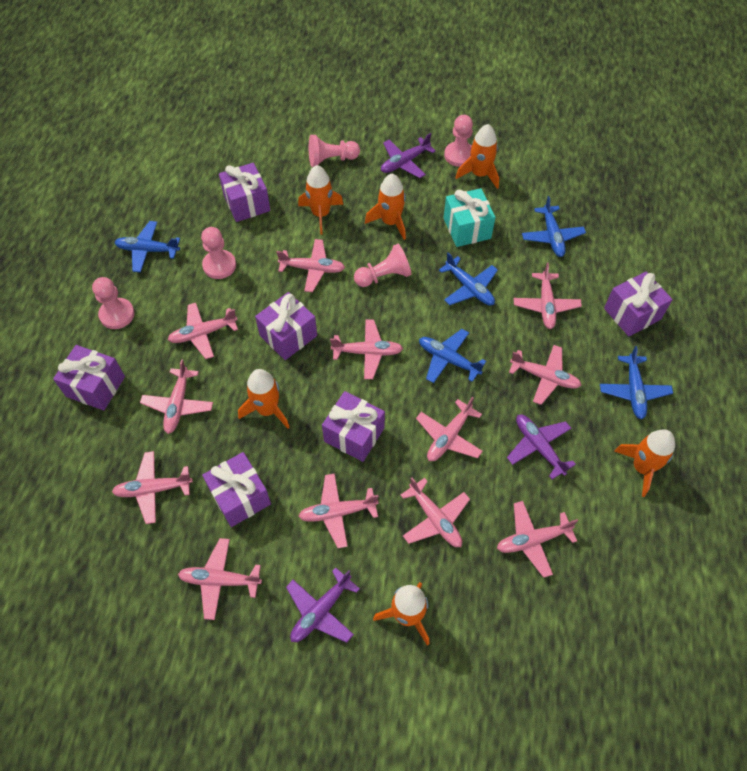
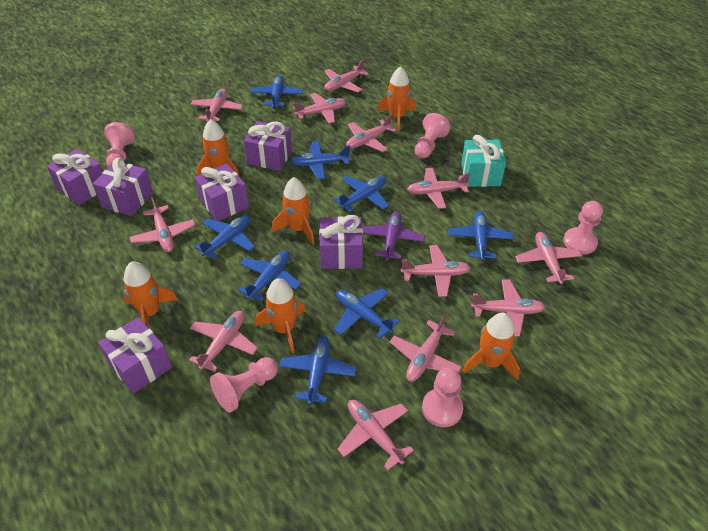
blue plane: [114,221,180,272] [419,329,486,383] [439,252,498,306] [522,196,586,257] [600,346,673,419] = 5 -> [195,215,255,259] [238,251,301,302] [251,75,303,108] [279,336,357,405] [291,141,350,179] [334,176,389,212] [334,288,399,339] [448,211,514,261] = 8
purple plane: [286,567,360,643] [381,133,436,178] [507,415,576,479] = 3 -> [362,211,425,260] = 1

